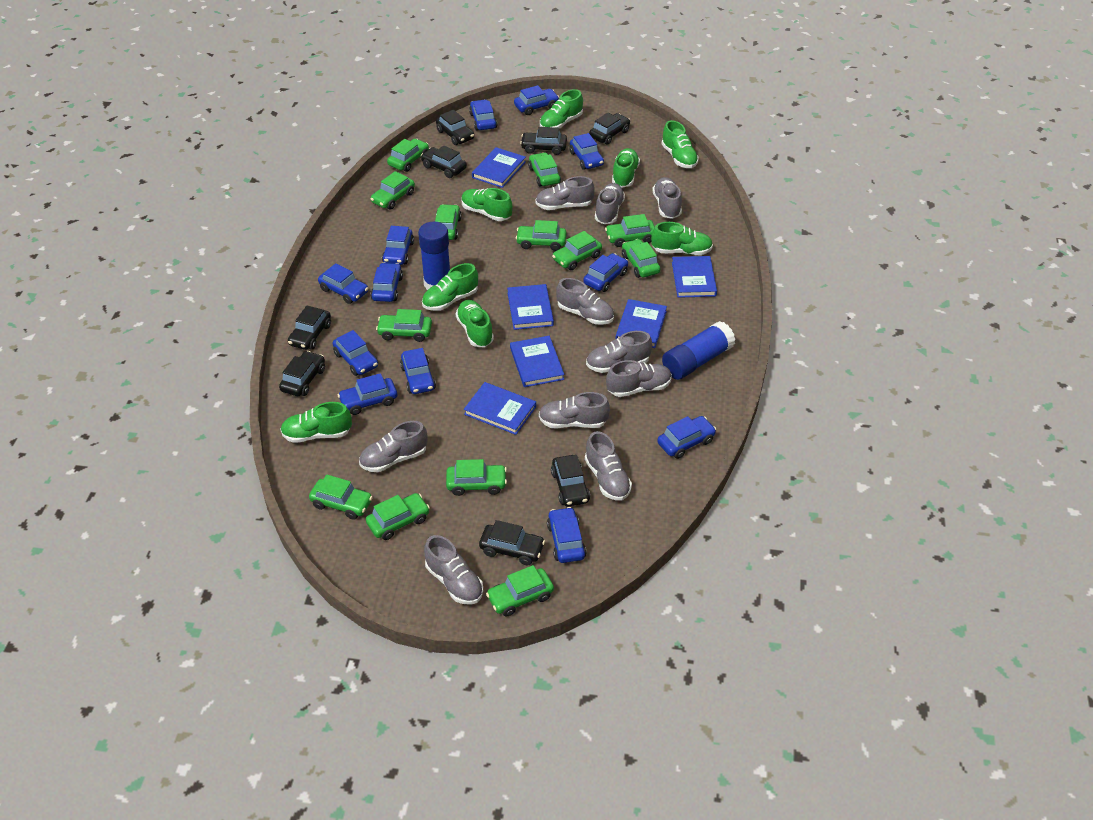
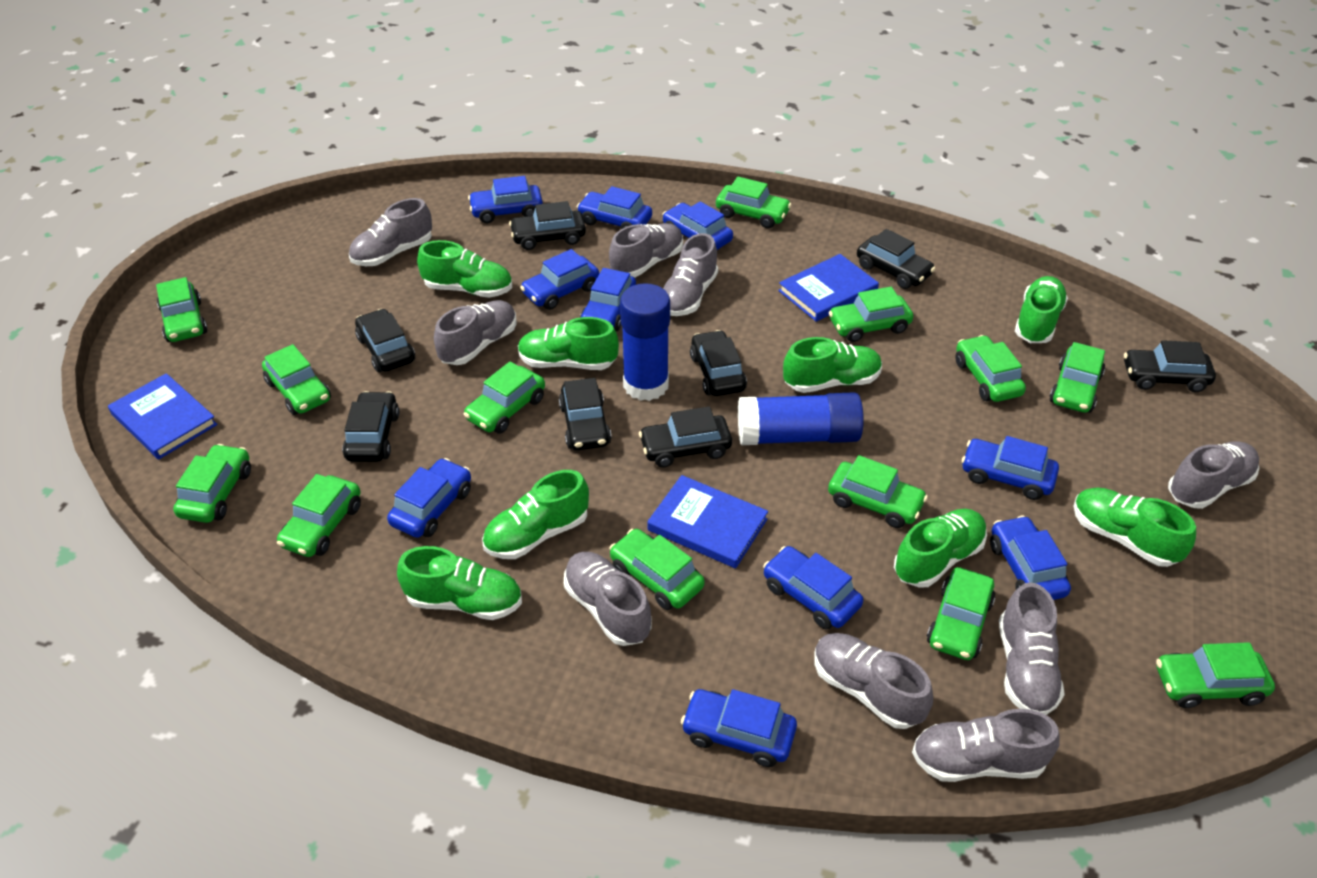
blue book: [464,382,536,435] [472,147,526,188] [507,284,554,330] [510,336,564,387] [615,299,667,348] [672,256,717,298] = 6 -> [108,373,217,459] [648,475,768,568] [778,254,879,322] = 3
blue car: [318,263,369,304] [333,330,378,376] [338,373,397,415] [371,263,403,302] [382,226,414,265] [400,348,436,394] [469,99,497,131] [514,85,559,115] [547,507,587,563] [569,133,604,170] [583,253,628,292] [657,416,716,459] = 12 -> [387,458,471,538] [468,176,543,223] [520,249,599,310] [577,186,652,229] [580,268,636,331] [662,201,733,250] [681,689,797,767] [763,546,863,630] [962,436,1059,500] [990,516,1071,600] = 10
grey shoe: [359,421,428,472] [424,535,483,605] [535,176,595,210] [539,392,610,428] [556,278,614,325] [585,431,632,501] [586,331,652,373] [595,183,625,224] [606,360,672,397] [652,177,682,219] = 10 -> [349,198,432,266] [434,300,517,365] [564,552,652,646] [609,223,683,278] [663,233,718,316] [814,633,933,729] [912,709,1060,782] [999,582,1065,715] [1168,441,1259,509] = 9

